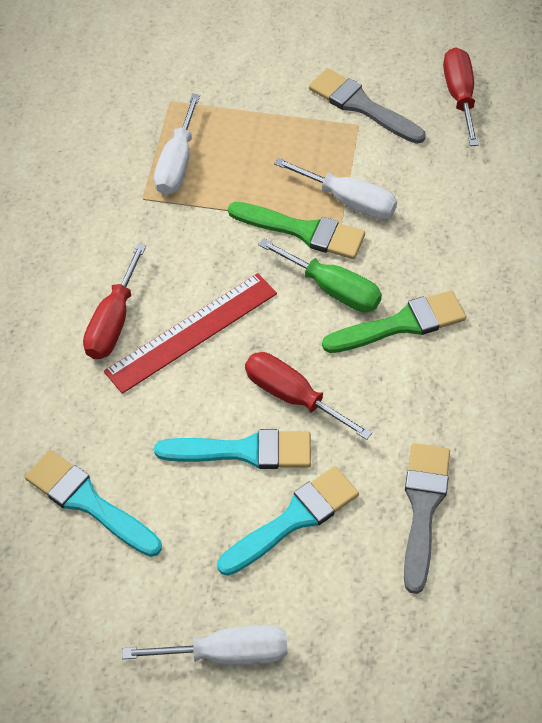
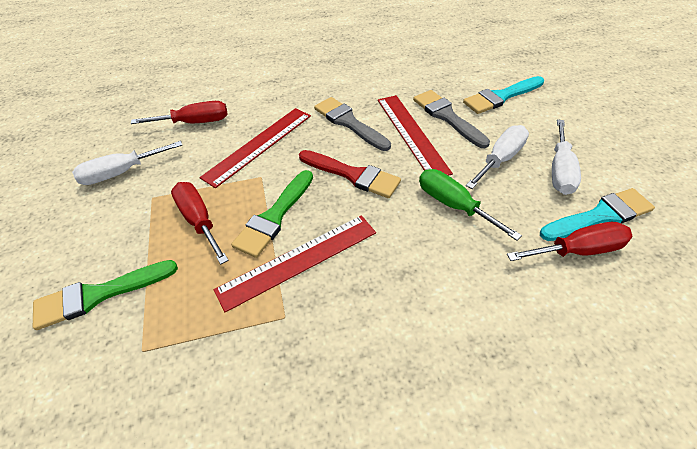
red brush: none = 0 -> [299,150,401,198] = 1
red ruler: [104,273,277,394] = 1 -> [200,108,311,188] [214,215,376,312] [378,95,453,176] = 3
turquoise brush: [25,450,162,557] [154,429,311,469] [217,466,359,576] = 3 -> [463,76,544,114] [540,188,655,241] = 2

